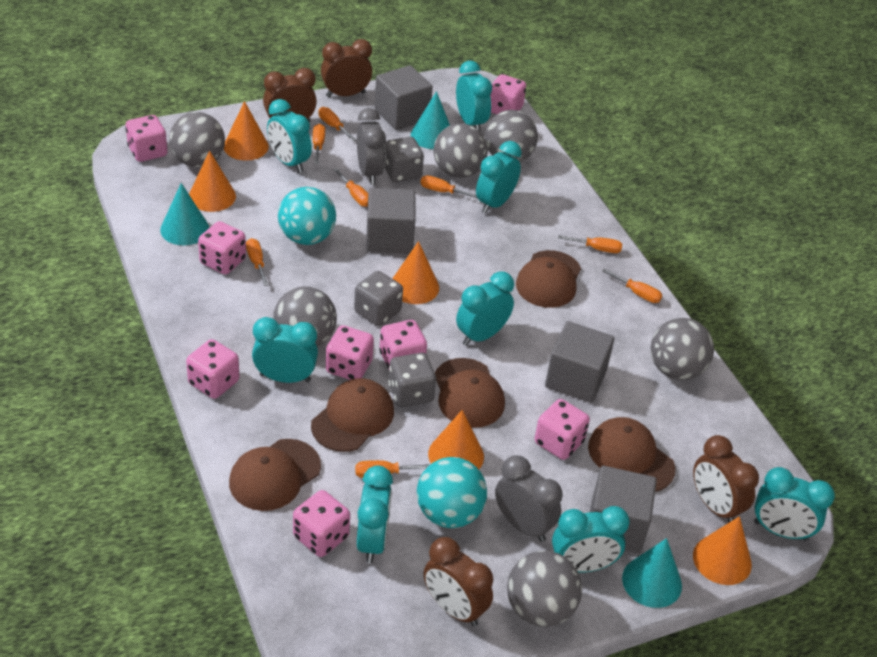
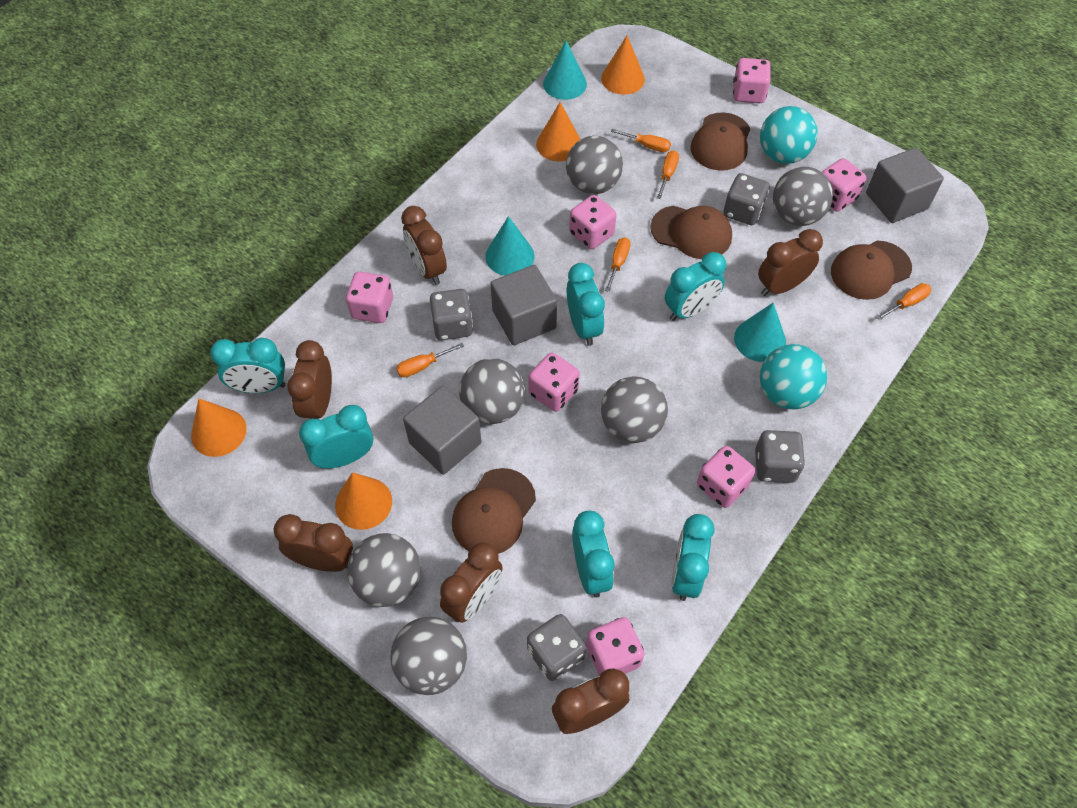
brown cap: [229,439,321,511] [311,378,394,452] [435,358,505,428] [516,250,581,308] [588,417,676,492] = 5 -> [452,468,536,554] [650,206,732,259] [690,112,750,171] [831,240,912,300] = 4
brown clock: [263,68,317,122] [321,39,372,97] [424,537,493,627] [693,435,759,523] = 4 -> [273,514,353,572] [287,340,332,419] [401,206,447,285] [440,542,503,623] [552,669,629,734] [758,229,823,296] = 6
grey clock: [357,108,386,185] [495,456,563,542] = 2 -> none = 0
grey cube: [366,188,416,254] [375,65,433,130] [545,321,614,403] [590,466,657,553] = 4 -> [403,386,482,475] [491,265,557,345] [866,148,944,223] = 3
grey dice: [354,271,403,326] [385,137,424,183] [388,353,436,407] = 3 -> [430,289,473,340] [527,614,586,681] [723,173,770,225] [755,430,805,483] = 4
orange cone: [189,150,236,212] [224,101,269,161] [392,241,439,304] [428,410,484,469] [693,516,752,585] = 5 -> [191,399,247,457] [335,472,392,530] [536,102,580,162] [601,36,645,95] = 4
orange screwdriver: [246,238,268,286] [313,124,325,164] [319,107,357,141] [334,168,368,207] [355,460,430,478] [420,175,478,199] [558,235,622,253] [602,269,662,303] = 8 -> [396,343,464,377] [605,237,631,292] [611,129,671,152] [657,150,679,199] [876,283,931,320] = 5
pink dice: [126,115,168,162] [186,339,239,399] [198,221,246,275] [293,490,350,557] [326,325,374,380] [379,320,427,369] [490,74,526,114] [535,399,590,460] = 8 -> [346,272,393,323] [528,353,580,412] [569,195,617,249] [586,617,644,676] [697,446,755,508] [733,58,771,103] [822,158,866,212] = 7
turquoise clock: [252,317,318,383] [267,99,312,173] [357,465,393,563] [456,61,492,131] [456,272,514,346] [476,141,522,214] [552,506,630,573] [754,467,835,541] = 8 -> [210,338,286,393] [299,405,373,468] [567,263,605,346] [572,511,614,598] [665,252,726,321] [671,514,714,601] = 6

